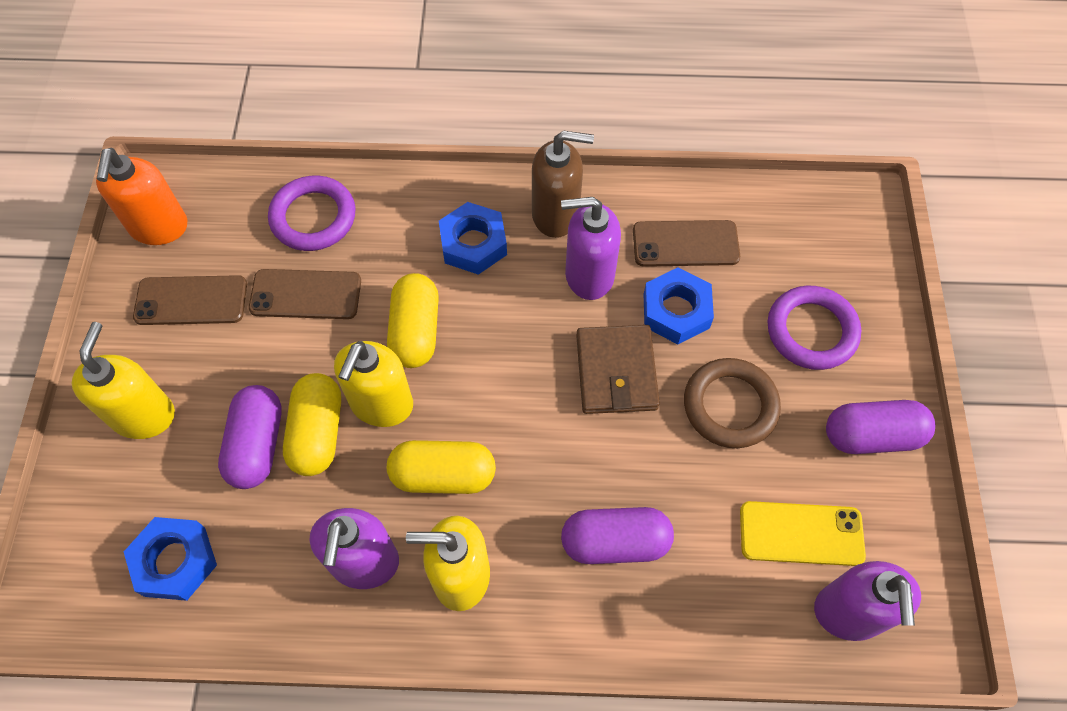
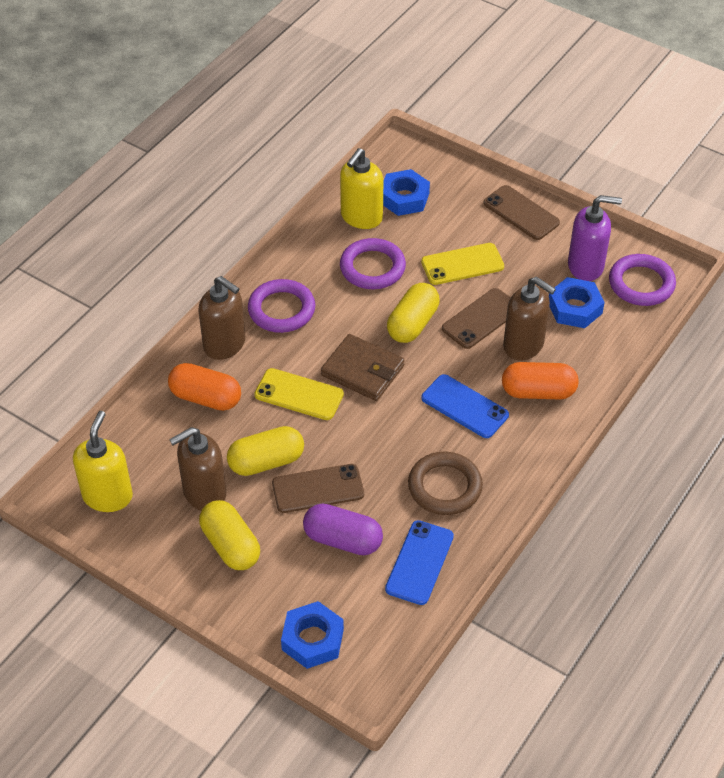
blue phone: none = 0 -> [385,520,454,605] [421,374,509,438] = 2
brown soap dispenser: [532,131,594,238] = 1 -> [169,427,226,511] [199,276,245,360] [503,277,556,360] = 3
orange capsule: none = 0 -> [168,363,241,411] [502,362,579,399] = 2
orange soap dispenser: [96,148,187,245] = 1 -> none = 0
purple capsule: [218,385,282,489] [561,507,674,564] [826,400,935,454] = 3 -> [303,503,383,555] = 1
purple ring: [268,175,356,251] [767,286,861,370] = 2 -> [248,279,315,333] [340,238,406,289] [609,254,676,306] = 3
purple soap dispenser: [310,508,399,589] [561,197,621,300] [814,561,921,641] = 3 -> [568,195,622,281] = 1
yellow phone: [740,501,866,566] = 1 -> [254,368,344,420] [421,243,504,285] = 2
yellow soap dispenser: [72,322,175,439] [334,341,413,427] [406,516,490,611] = 3 -> [73,411,133,512] [340,148,384,229] = 2

